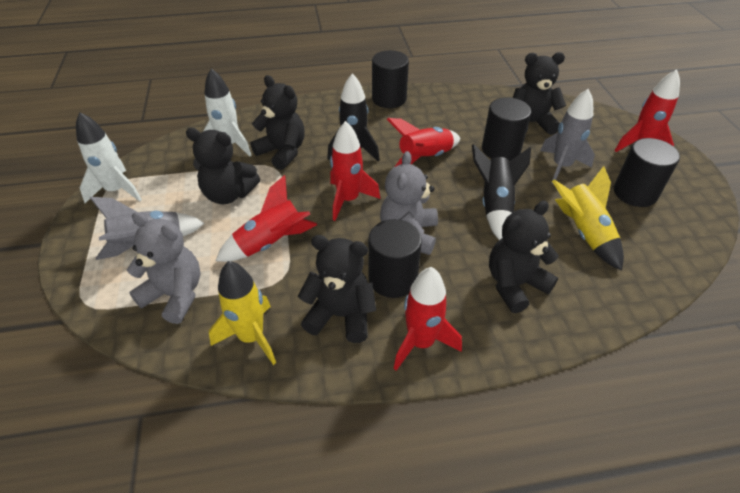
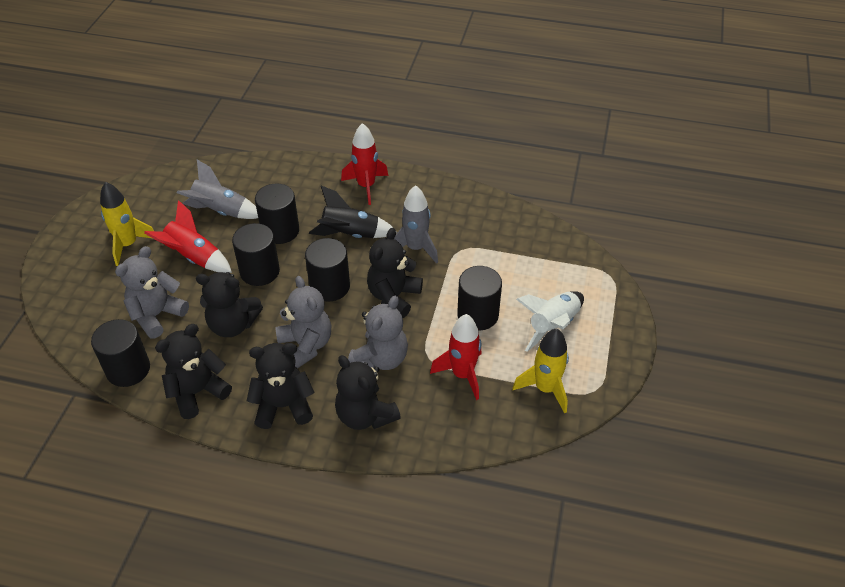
black cylinder: [368,219,422,298] [372,50,409,108] [482,97,531,161] [614,138,680,207] = 4 -> [91,319,150,387] [232,223,280,286] [255,183,299,244] [305,238,350,302] [457,266,502,331] = 5
black rocket: [327,73,380,161] [472,144,531,240] = 2 -> [309,186,397,238] = 1
grey teddy bear: [127,212,201,324] [380,151,438,255] = 2 -> [115,246,189,339] [275,276,331,369] [348,296,408,370] = 3
red rocket: [216,175,317,262] [330,121,381,221] [387,118,460,167] [393,267,462,371] [615,69,680,152] = 5 -> [144,200,232,273] [341,123,388,205] [430,314,481,400] = 3
white rocket: [76,112,142,203] [204,68,252,157] = 2 -> [516,291,584,352] = 1

